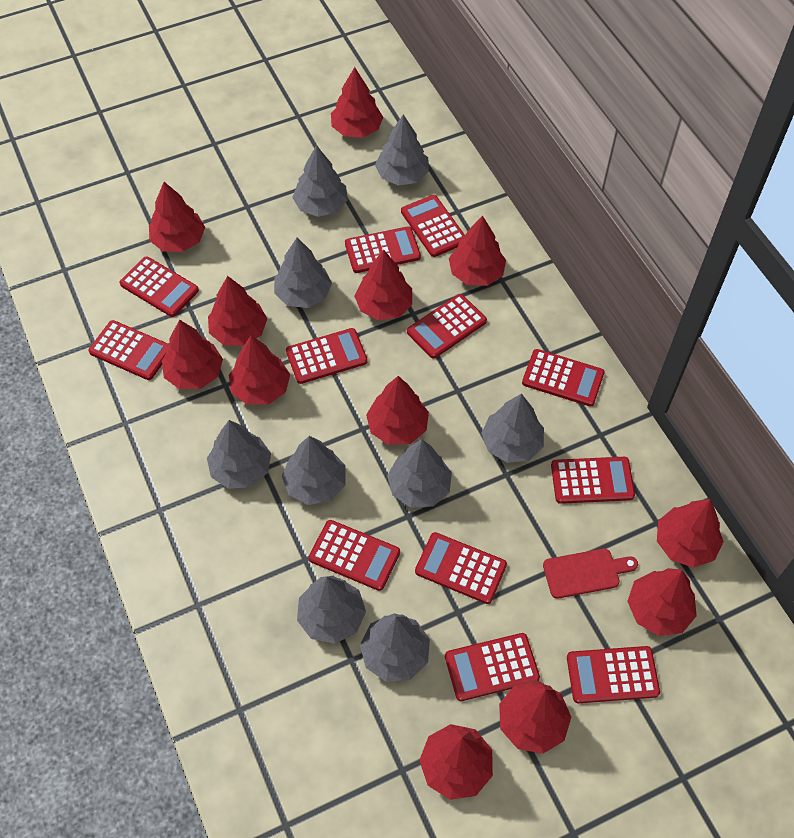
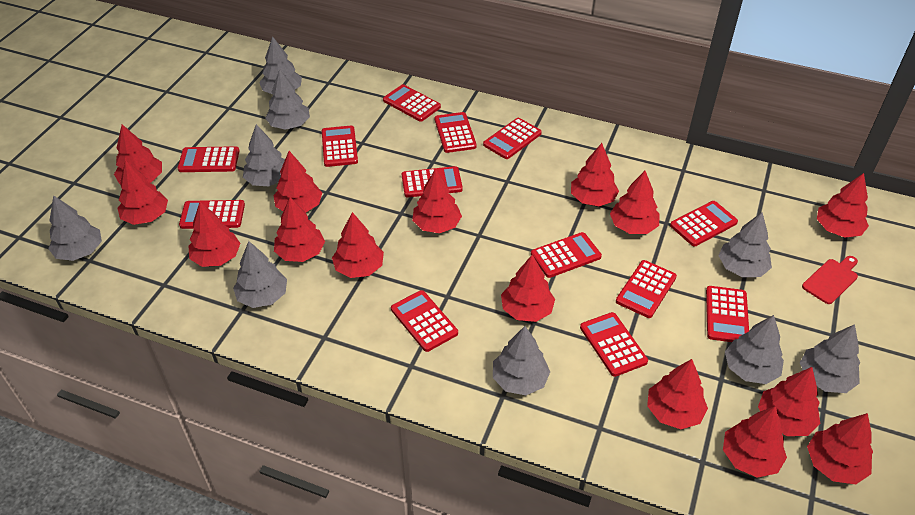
red calculator: [89,320,169,380] [119,256,199,317] [286,328,368,384] [309,520,400,591] [345,226,421,273] [401,195,465,257] [407,294,487,359] [415,532,507,604] [445,633,540,701] [522,349,605,407] [551,457,635,504] [567,646,660,703] = 12 -> [178,146,239,172] [179,200,245,229] [322,126,358,167] [383,84,441,122] [391,290,458,352] [402,166,463,197] [435,112,477,153] [483,118,542,159] [531,232,602,278] [580,312,648,377] [616,260,677,318] [670,201,738,247] [706,286,749,342] = 13
red tree: [149,182,205,252] [162,320,223,389] [208,276,267,346] [229,336,290,405] [331,67,383,138] [354,250,412,320] [366,376,429,445] [419,724,493,800] [449,215,506,286] [499,681,571,754] [627,568,697,636] [657,499,724,568] = 12 -> [114,125,162,184] [117,160,168,225] [188,202,240,267] [273,151,322,212] [274,197,325,262] [332,212,384,278] [412,169,462,233] [501,255,555,322] [571,143,619,206] [610,171,660,234] [647,359,708,429] [723,406,787,478] [758,367,820,436] [807,413,873,484] [817,173,869,238] = 15

